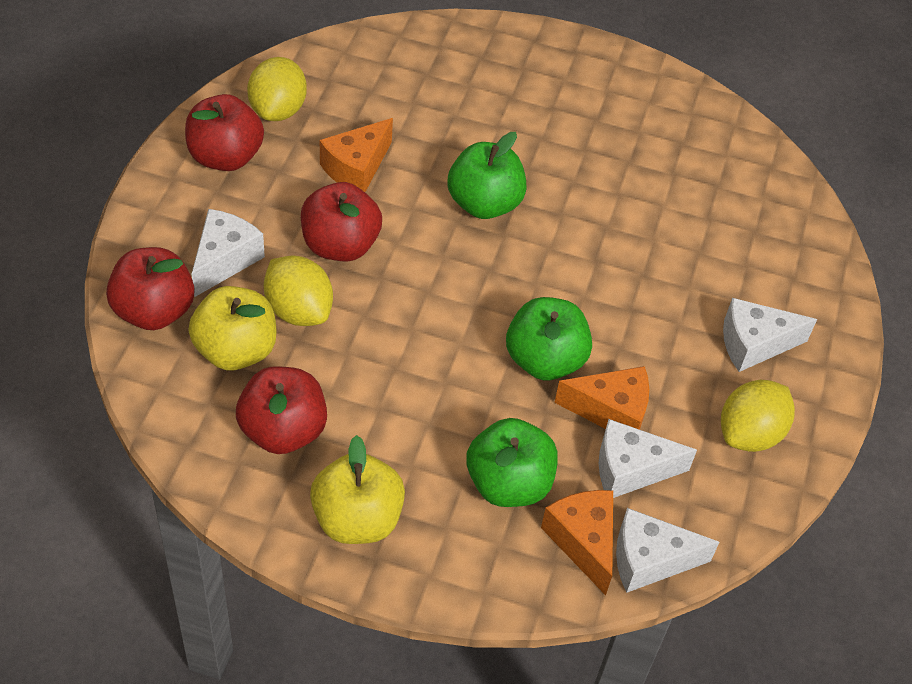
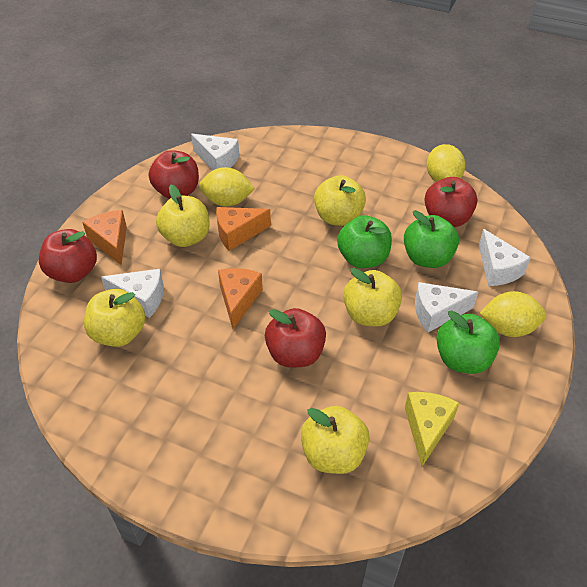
yellow apple: [188,286,276,370] [310,435,405,544] = 2 -> [84,289,146,347] [156,185,210,247] [301,406,370,474] [314,175,366,226] [343,268,402,327] = 5
yellow cheese: none = 0 -> [405,392,459,466] = 1

